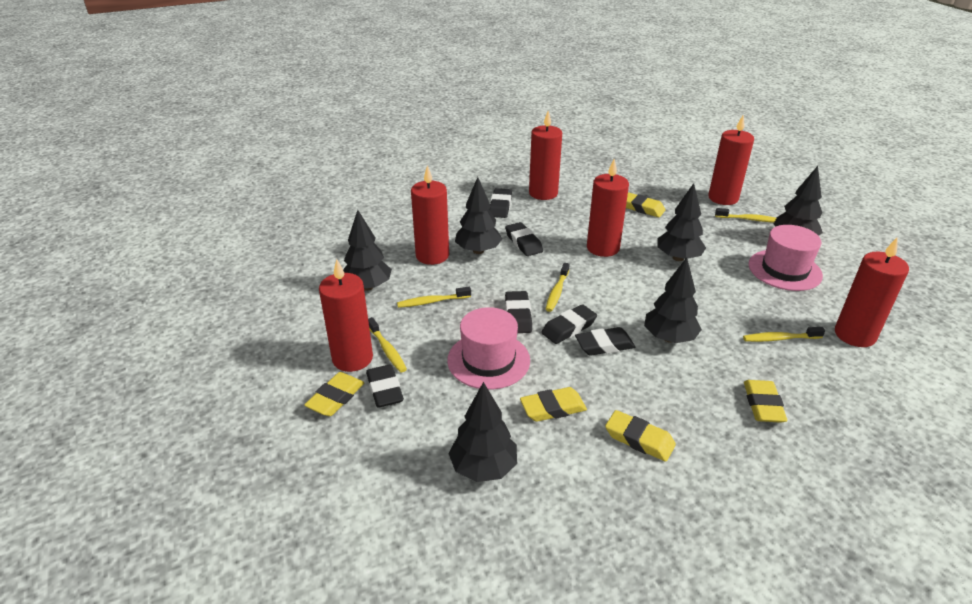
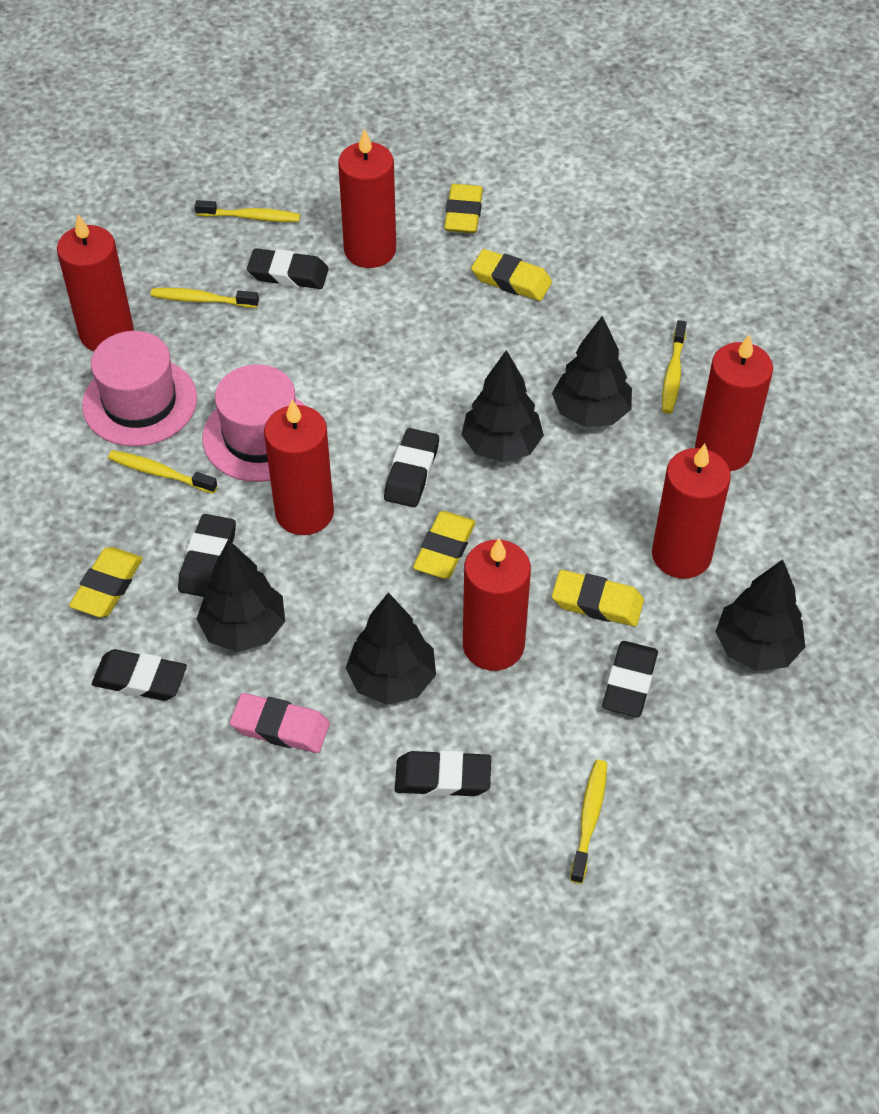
black tree: [343,210,392,291] [448,382,517,482] [455,177,502,254] [644,258,702,343] [657,183,706,261] [774,166,823,236] = 6 -> [197,540,285,652] [346,592,436,705] [461,350,544,462] [552,316,632,427] [715,559,805,671] = 5
pink eraser: none = 0 -> [230,693,330,753] = 1

